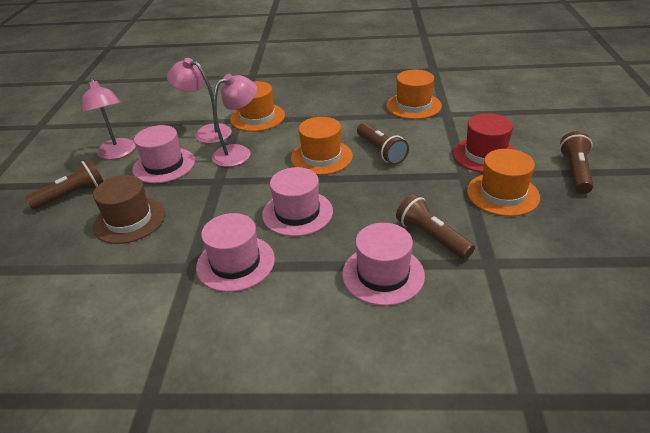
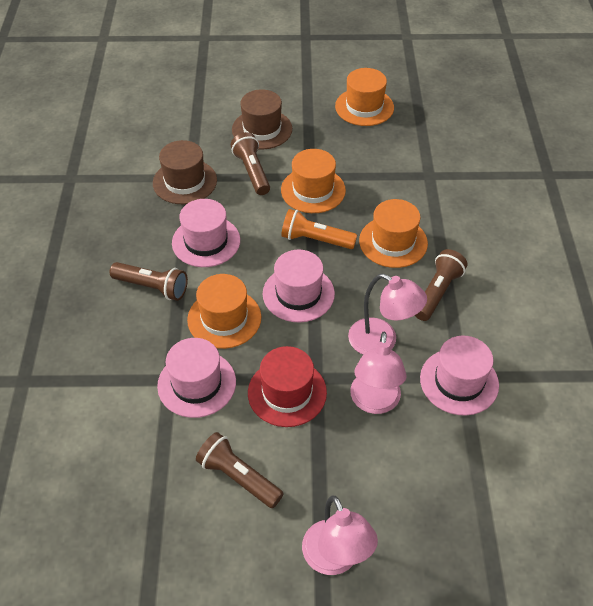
brown hat: [93,175,165,244] = 1 -> [153,140,217,204] [232,89,292,150] = 2
orange flashlight: none = 0 -> [281,209,357,249] = 1

